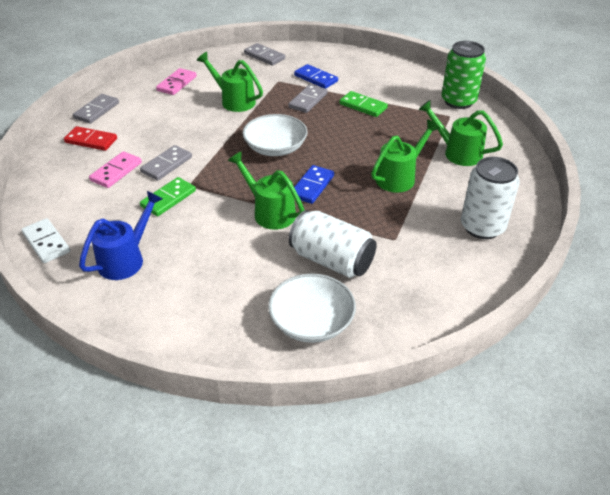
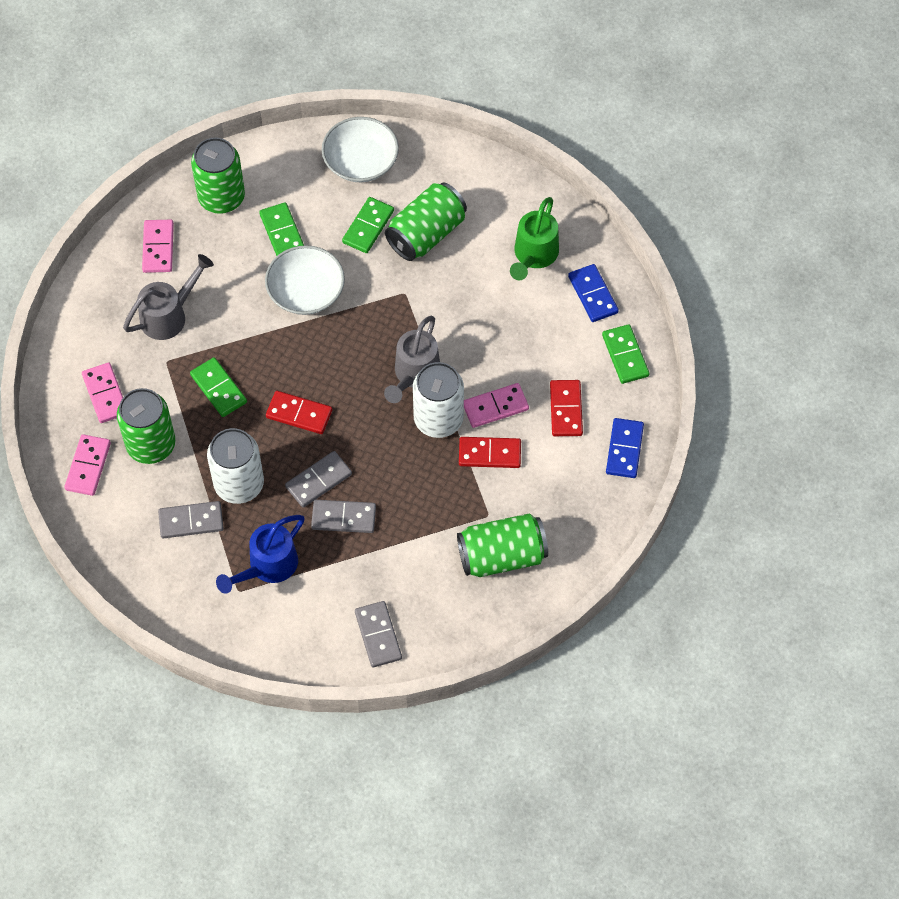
green can: [441,41,486,109] = 1 -> [117,388,175,464] [191,137,245,214] [385,183,467,261] [457,513,548,577] = 4
green domino: [140,177,196,216] [339,91,388,117] = 2 -> [190,357,247,417] [259,202,304,256] [342,197,394,253] [602,324,649,384] = 4
green watering can: [197,52,263,112] [228,151,304,230] [371,120,440,193] [418,100,503,166] = 4 -> [510,197,559,280] = 1
grey watering can: none = 0 -> [123,254,214,340] [384,316,440,403] = 2
pink domino: [89,151,142,188] [156,68,197,95] = 2 -> [64,434,111,496] [82,362,123,423] [142,220,174,273] [464,383,529,428] = 4
red domino: [64,126,117,151] = 1 -> [266,391,332,434] [459,437,521,468] [550,380,583,436] = 3
white domino: [21,218,70,263] = 1 -> none = 0

